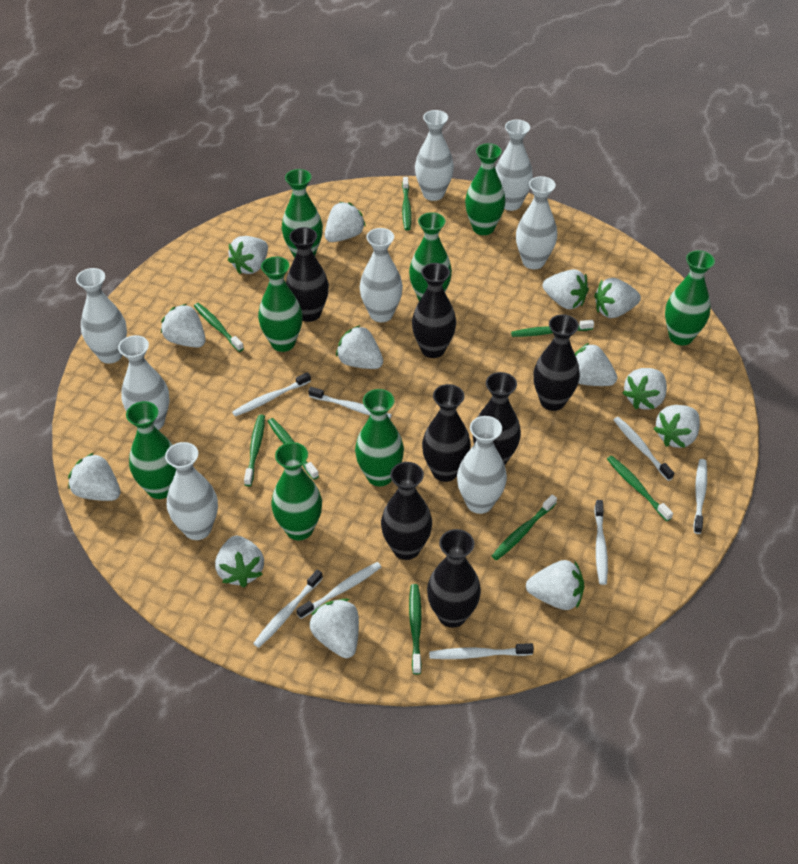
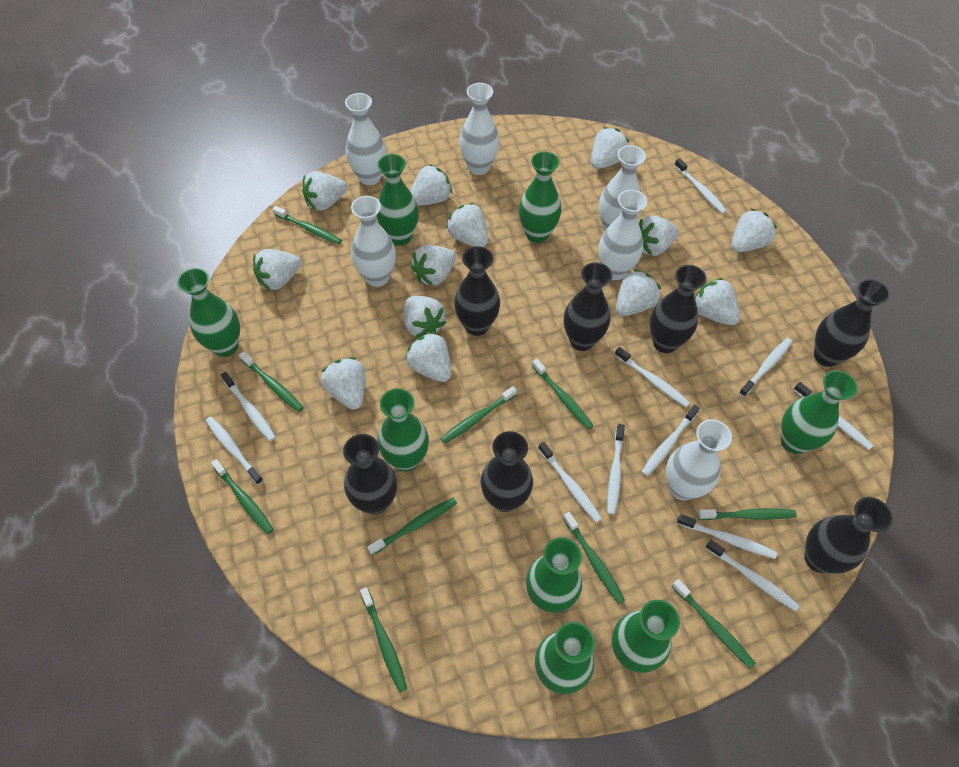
green toothbrush: [194,303,244,352] [244,414,265,486] [268,418,319,480] [402,177,412,230] [409,584,422,675] [492,495,557,560] [511,320,594,337] [607,456,673,521] = 8 -> [211,459,274,534] [239,351,304,412] [273,206,342,244] [360,587,407,692] [367,498,457,555] [440,386,517,444] [532,359,594,430] [563,512,625,604] [672,579,756,669] [698,508,797,520] = 10
white toothbrush: [232,372,311,417] [253,570,323,648] [296,562,381,619] [308,387,392,419] [429,643,534,659] [594,500,608,585] [614,417,674,481] [693,459,707,534] = 8 -> [206,417,264,485] [221,372,276,441] [538,442,602,523] [607,424,625,515] [615,347,690,407] [642,405,700,476] [674,158,727,214] [677,514,777,559] [706,540,800,611] [739,338,792,397] [794,382,874,450] = 11
white vase: [76,268,127,364] [118,335,169,430] [165,442,218,540] [360,228,403,322] [415,110,454,201] [457,416,507,514] [495,120,533,211] [516,176,557,269] = 8 -> [345,93,386,185] [351,196,396,287] [459,83,499,175] [599,145,646,231] [599,190,647,280] [666,419,732,501] = 6

